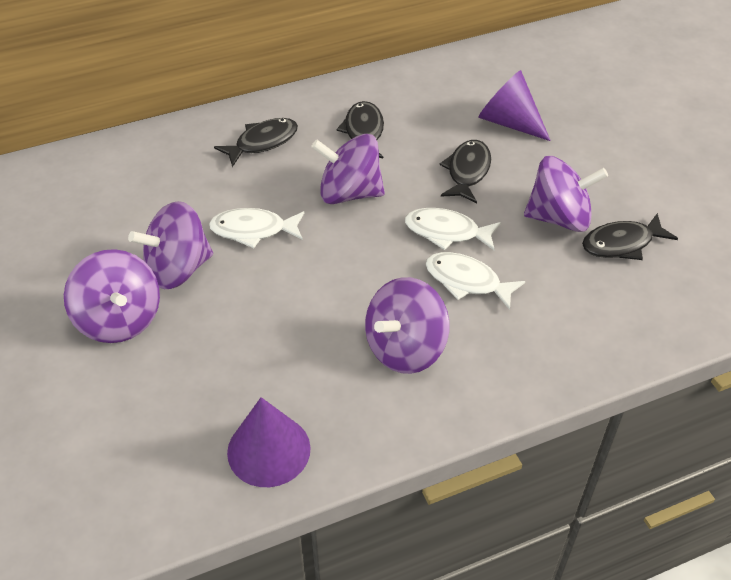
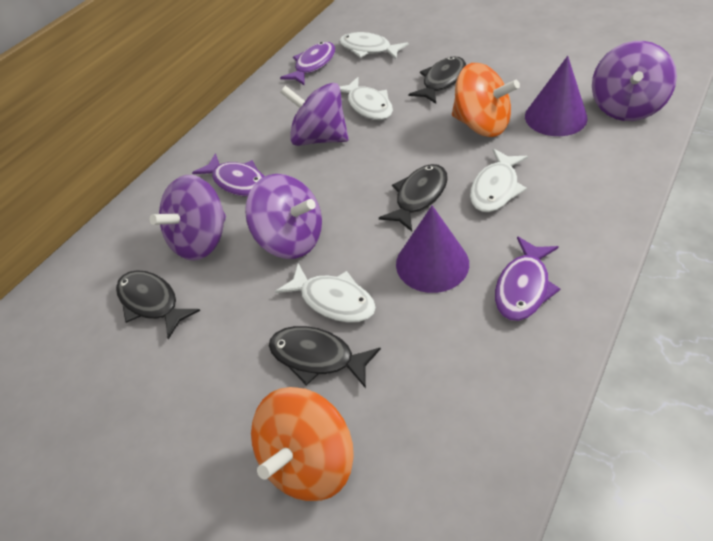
orange spinning top: none = 0 -> [251,387,354,501] [452,63,520,137] = 2
purple fish: none = 0 -> [192,153,265,197] [280,42,335,85] [495,236,560,321] = 3
purple spinning top: [64,249,160,343] [128,201,213,289] [311,134,385,204] [365,277,449,374] [524,156,608,232] = 5 -> [150,175,226,261] [245,174,322,259] [280,83,349,146] [592,41,677,121] = 4
white fish: [209,208,305,248] [405,208,501,250] [426,252,525,310] = 3 -> [275,263,376,323] [339,32,409,59] [340,77,393,120] [470,149,528,212] = 4

